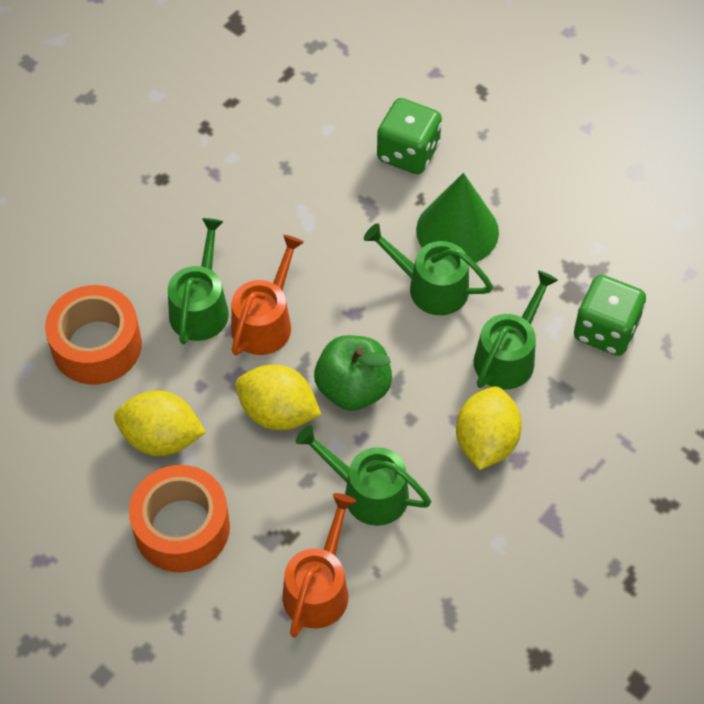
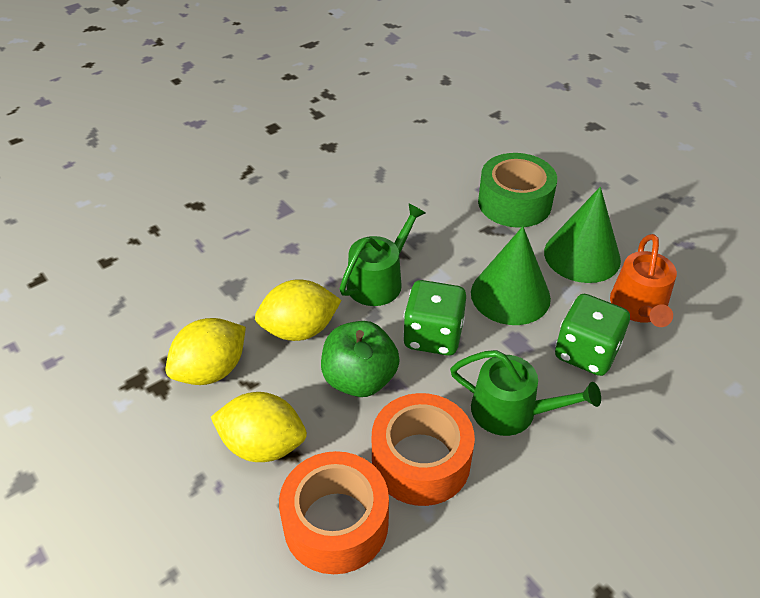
green cone: [416,173,499,263] = 1 -> [471,226,551,325] [544,187,621,283] = 2
green tape: none = 0 -> [478,153,557,228] = 1
green watering can: [168,218,229,344] [296,425,431,526] [364,223,493,315] [474,270,558,389] = 4 -> [339,204,426,306] [450,350,601,436] = 2
orange watering can: [231,235,304,356] [282,493,356,638] = 2 -> [610,234,677,327] = 1

